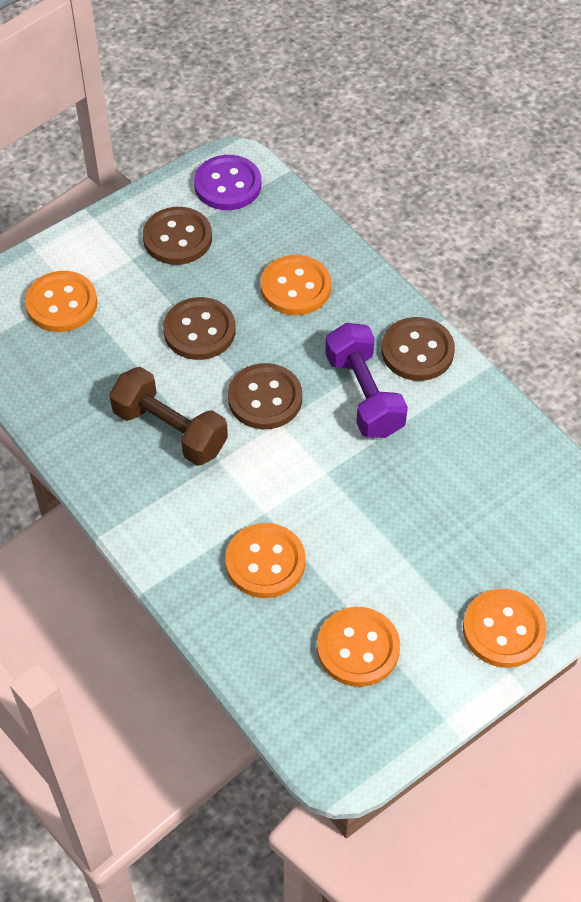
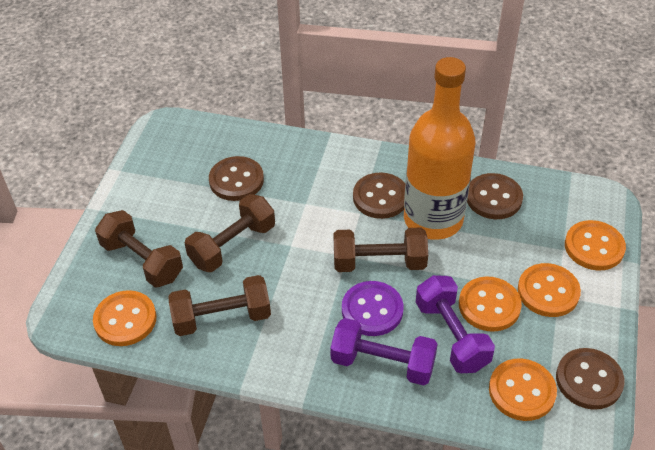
brown dumbbell: [109,367,228,466] = 1 -> [95,210,183,288] [168,275,271,336] [185,194,275,272] [334,228,428,272] = 4
orange bottle: none = 0 -> [404,57,476,240] = 1
purple dumbbell: [325,323,408,438] = 1 -> [330,318,437,385] [416,275,495,373] = 2

